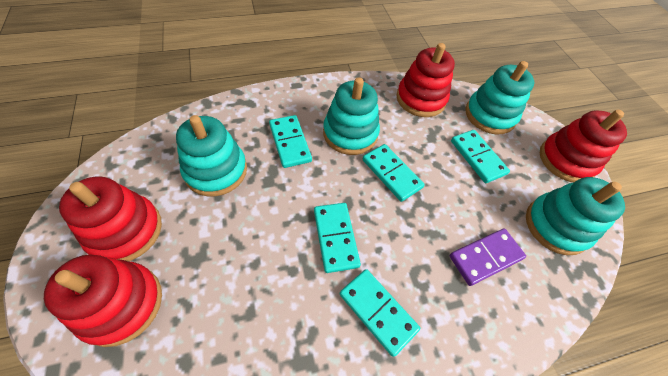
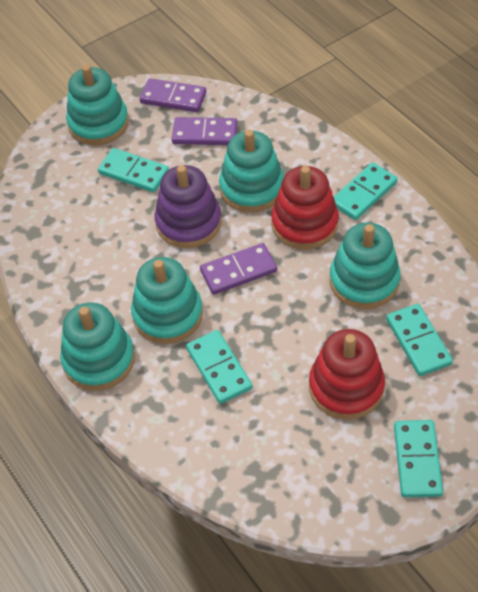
purple domino: [450,228,526,286] = 1 -> [140,78,207,112] [172,117,238,145] [200,243,277,295] = 3
purple stacking toy: none = 0 -> [154,165,222,248] = 1
red stacking toy: [44,255,162,347] [59,176,162,261] [397,43,455,117] [540,110,627,182] = 4 -> [271,166,339,250] [309,329,385,420] = 2
turquoise stacking toy: [176,115,247,196] [323,77,380,155] [465,61,534,134] [526,177,625,255] = 4 -> [60,303,135,391] [66,65,129,145] [131,257,203,344] [219,130,284,212] [329,223,401,309] = 5

